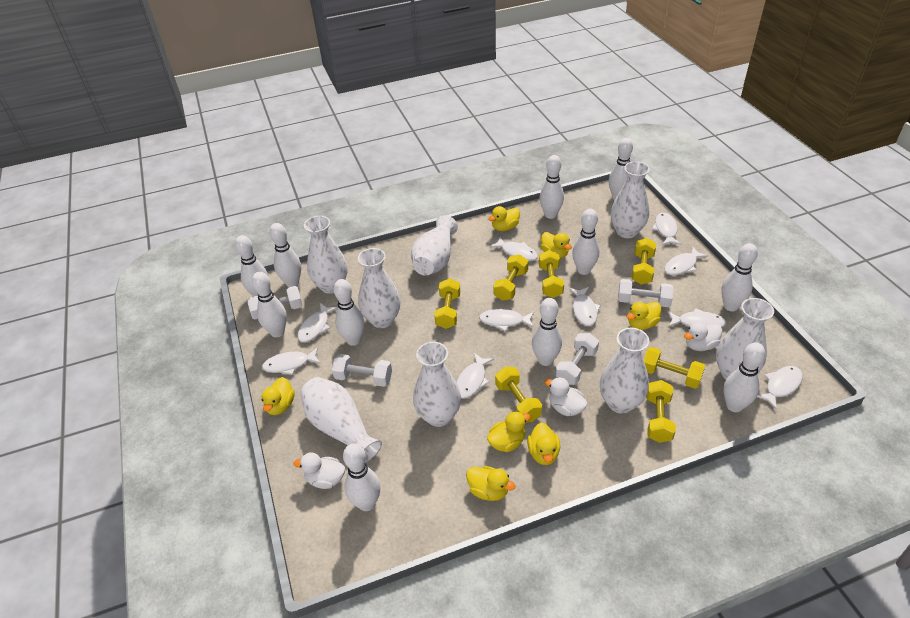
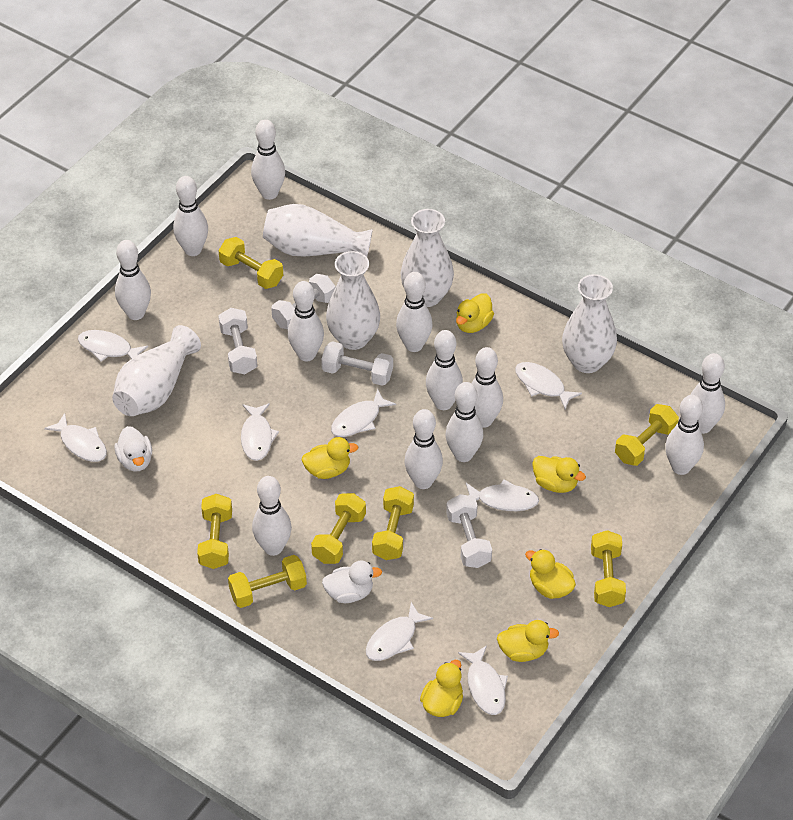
white bowling pin: [235,235,269,296] [252,272,287,337] [270,223,301,287] [334,279,365,346] [343,444,380,511] [532,298,562,366] [540,155,564,219] [572,209,599,275] [609,138,633,200] [721,243,758,311] [724,342,765,412] = 11 -> [115,240,151,320] [173,176,208,256] [251,119,285,200] [252,476,292,556] [288,281,324,361] [396,272,433,352] [404,409,443,489] [426,330,463,410] [445,382,483,462] [471,347,503,428] [665,395,704,475] [690,353,725,434] = 12
white duck: [294,452,345,489] [545,377,588,416] [684,322,723,351] = 3 -> [114,426,152,472] [322,561,382,603] = 2
white fish: [262,347,321,375] [298,303,338,342] [456,353,494,399] [479,309,534,331] [490,237,538,261] [569,287,601,326] [652,213,681,245] [664,247,708,275] [667,308,726,328] [757,366,803,409] = 10 -> [44,413,107,462] [78,330,148,362] [241,403,279,461] [331,389,396,437] [366,602,433,661] [458,645,508,715] [466,479,539,511] [515,362,582,409] = 8
white vase: [300,377,382,462] [304,216,348,294] [358,248,401,328] [411,215,458,276] [413,342,461,427] [600,328,649,414] [611,161,650,238] [716,298,774,379] = 8 -> [112,325,201,416] [263,204,373,257] [326,251,380,350] [401,209,454,307] [562,274,617,373] = 5
yellow duck: [261,377,295,415] [466,466,515,501] [487,411,531,452] [488,206,520,231] [527,422,560,465] [541,232,572,258] [627,302,661,330] = 7 -> [302,437,358,479] [420,660,463,717] [456,293,494,333] [497,620,559,662] [525,549,576,599] [532,456,586,493] = 6

